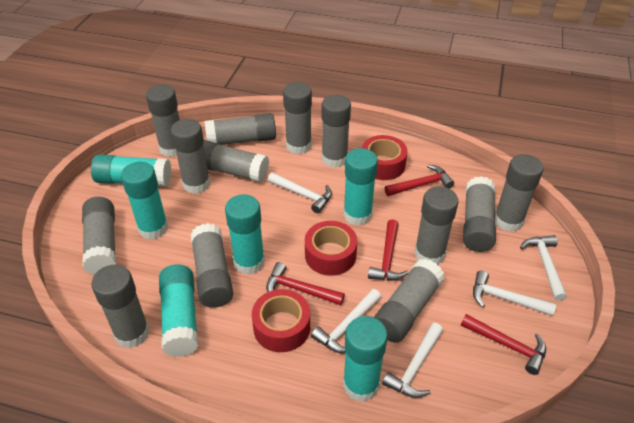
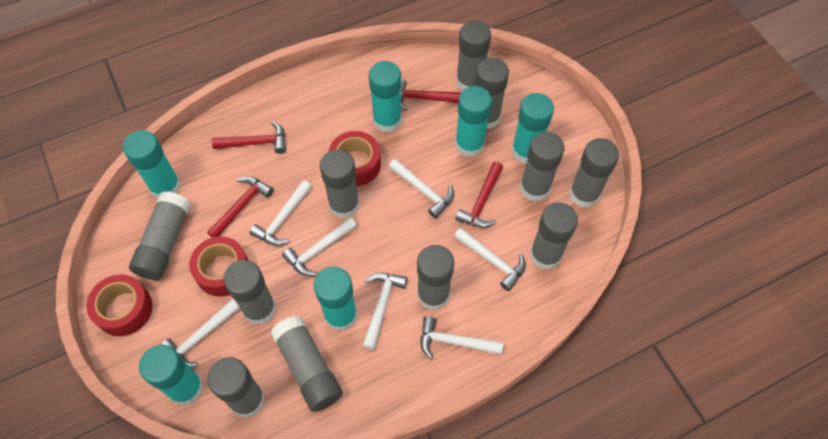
grey glue stick: [82,197,116,275] [91,265,150,348] [146,85,180,157] [171,119,210,194] [190,223,233,308] [203,140,269,182] [205,113,276,145] [283,82,312,154] [321,94,351,168] [374,258,445,343] [414,186,458,265] [463,176,496,252] [495,154,543,232] = 13 -> [129,191,191,280] [207,357,265,418] [223,260,276,325] [270,316,343,412] [320,149,360,219] [417,245,454,310] [456,21,491,91] [475,58,509,129] [520,132,565,202] [530,202,578,270] [569,138,619,208] = 11
white hammer: [268,172,332,213] [311,289,381,353] [382,323,443,398] [473,271,556,316] [520,235,567,301] = 5 -> [160,299,240,368] [249,180,312,246] [282,217,357,276] [363,273,407,350] [388,159,454,218] [421,316,504,359] [454,228,526,291] = 7

